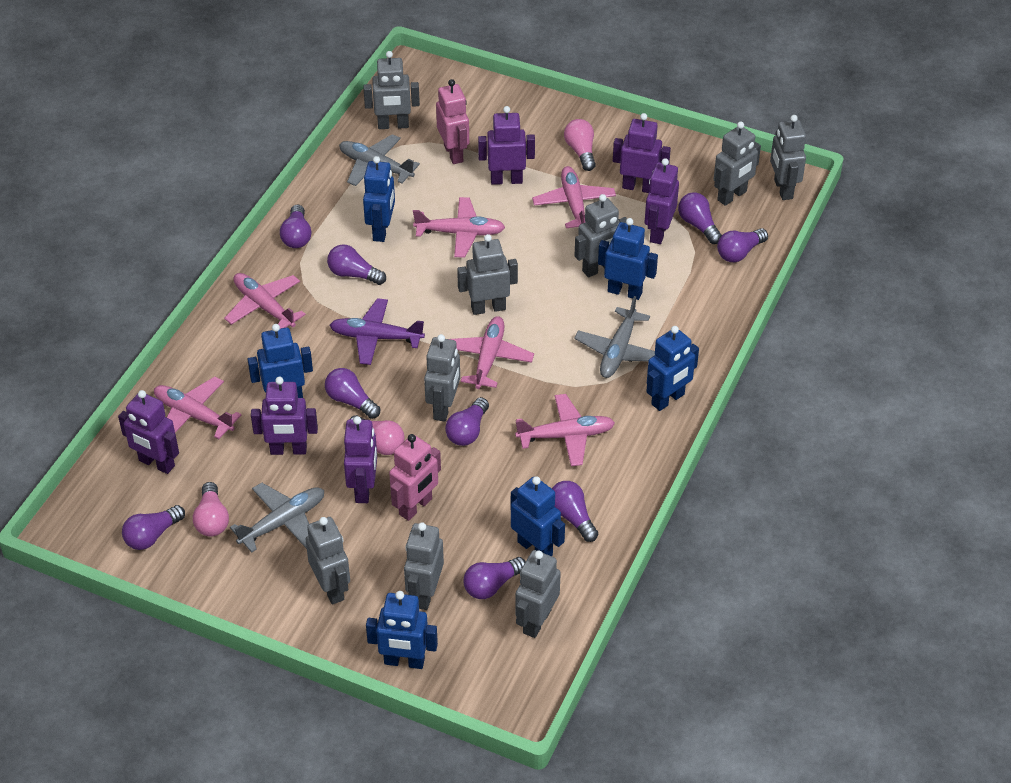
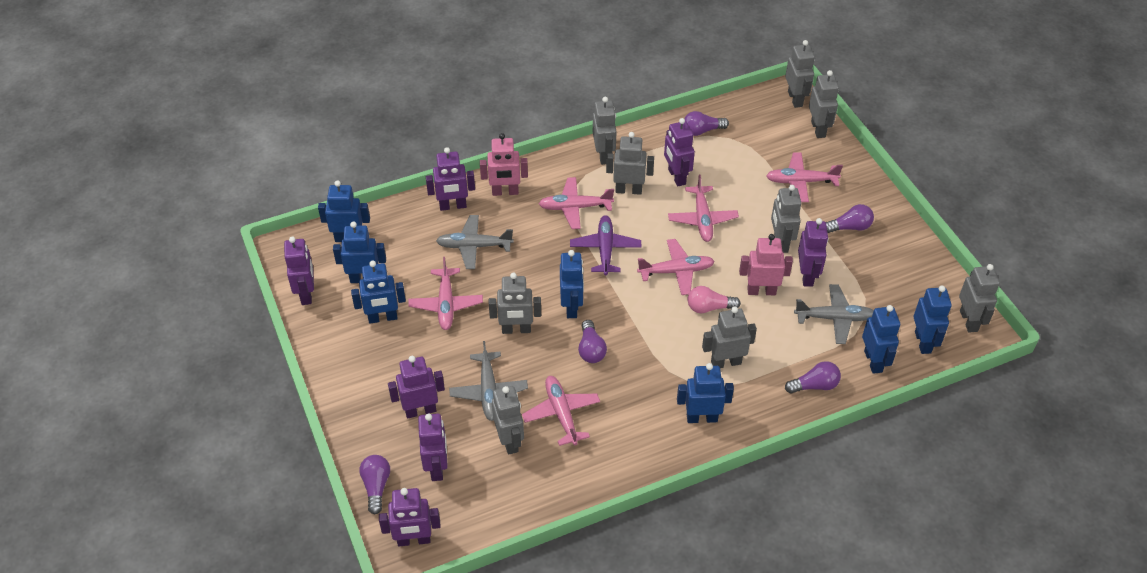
blue robot: [248,324,313,398] [363,156,395,242] [366,591,438,669] [511,476,565,556] [598,218,658,300] [646,326,699,411] = 6 -> [318,180,370,242] [333,221,386,283] [351,261,406,324] [560,250,584,318] [677,363,734,423] [862,305,900,374] [914,285,952,354] = 7
pink light bulb: [193,482,229,536] [350,415,405,455] [564,119,596,171] = 3 -> [688,286,741,314] = 1
purple light bulb: [122,505,185,550] [280,205,311,248] [325,368,380,419] [327,244,386,285] [445,397,489,446] [463,557,526,599] [552,481,598,542] [678,192,722,244] [717,228,768,262] = 9 -> [359,455,390,514] [578,320,607,363] [684,111,729,136] [785,361,841,394] [826,204,874,233] = 5
purple robot: [118,390,179,474] [251,377,318,455] [344,416,377,503] [478,106,535,185] [613,113,671,193] [645,158,679,244] = 6 -> [284,236,314,305] [379,488,441,546] [388,356,445,419] [418,413,448,481] [426,147,475,211] [664,118,695,186] [798,218,828,286] = 7

